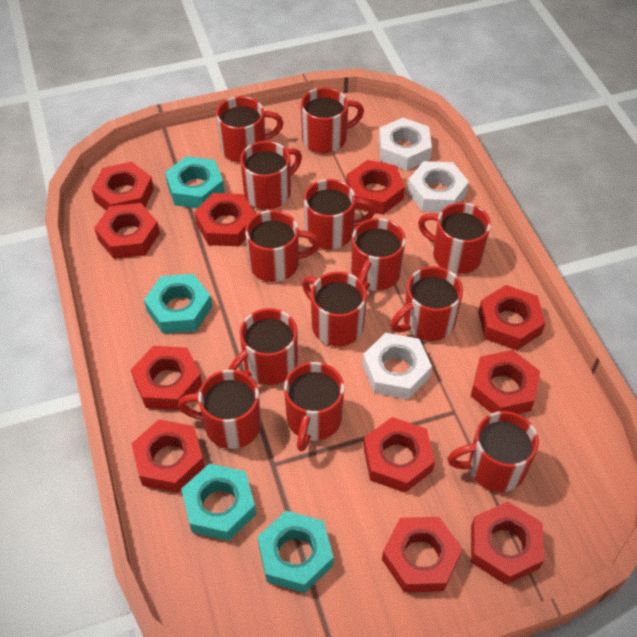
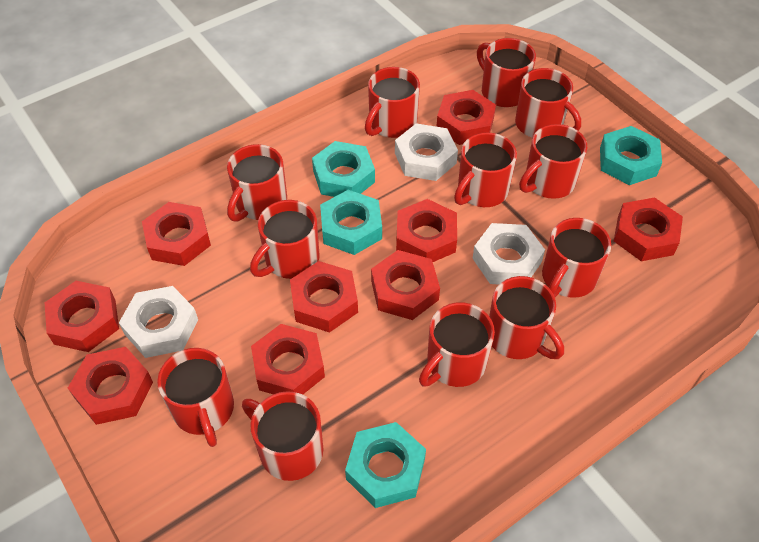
red mug: [178,370,261,449] [216,96,283,162] [229,308,298,385] [240,141,302,209] [245,210,320,282] [284,362,344,451] [301,87,364,153] [302,272,367,346] [304,179,375,249] [351,218,406,291] [390,266,463,341] [418,202,491,274] [447,411,539,492] = 13 -> [157,348,234,447] [227,144,287,222] [242,391,324,481] [250,200,319,279] [365,67,420,138] [419,302,495,387] [454,132,517,207] [477,38,536,107] [489,276,564,359] [515,68,581,138] [519,124,587,199] [542,218,611,298] = 12
red nut: [91,162,154,211] [94,203,160,259] [131,346,202,410] [131,419,205,493] [194,193,256,246] [346,160,405,215] [363,417,435,493] [382,517,463,592] [471,350,540,414] [471,501,544,585] [478,285,546,350] = 11 -> [45,281,119,352] [68,347,153,425] [142,202,211,266] [251,324,325,395] [290,261,358,333] [371,250,440,320] [396,199,457,262] [436,90,496,145] [614,197,683,261] = 9

